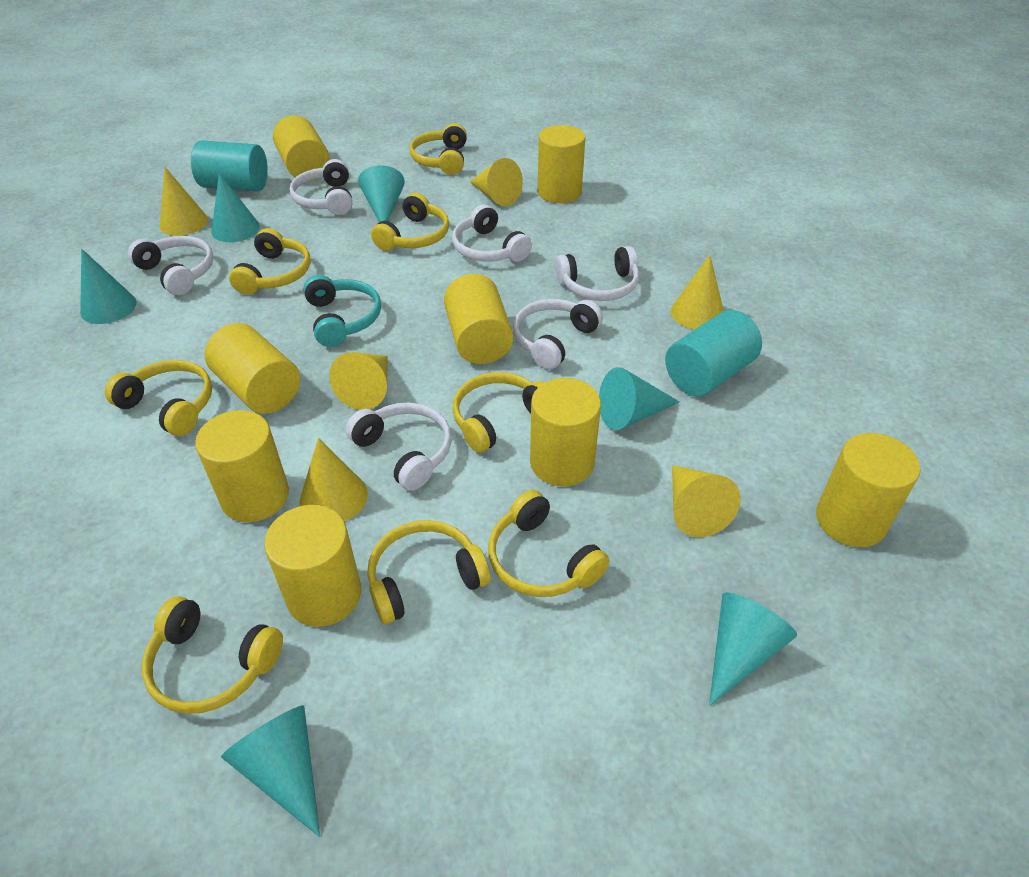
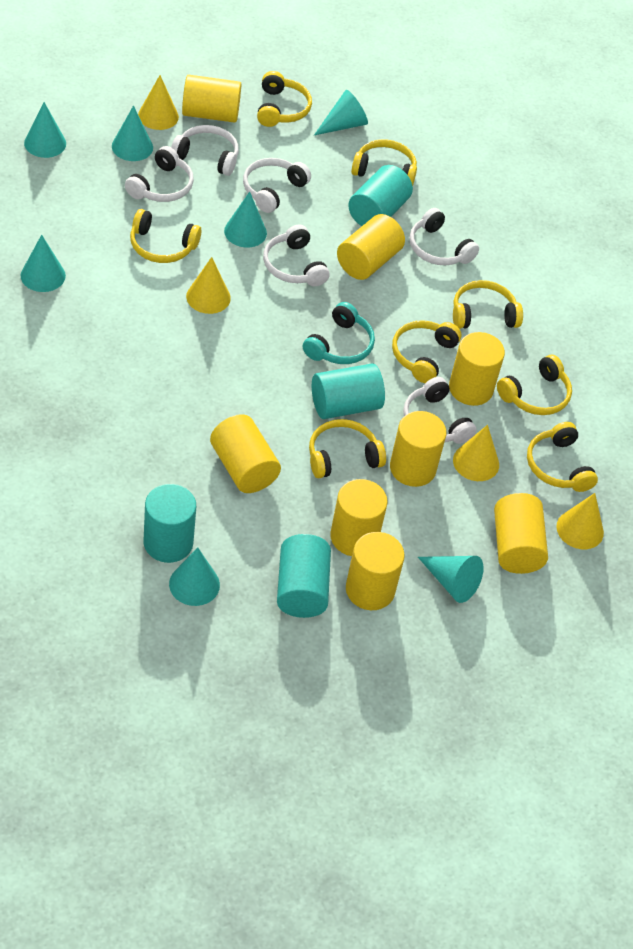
turquoise cone: [80,249,137,324] [211,173,260,242] [221,705,320,837] [358,165,405,222] [599,367,680,430] [709,592,797,706] = 6 -> [20,235,66,292] [24,102,66,158] [112,106,153,161] [169,547,220,606] [224,192,267,247] [314,90,368,135] [418,556,484,603] = 7
turquoise cylinder: [191,140,268,191] [665,310,762,397] = 2 -> [144,484,196,563] [277,534,331,618] [312,363,385,419] [348,165,413,226] = 4
yellow cone: [160,167,208,236] [300,438,368,521] [329,352,387,410] [470,158,523,206] [671,255,724,330] [672,465,741,537] = 6 -> [138,75,179,130] [186,257,231,314] [453,425,499,481] [556,493,604,549] = 4

